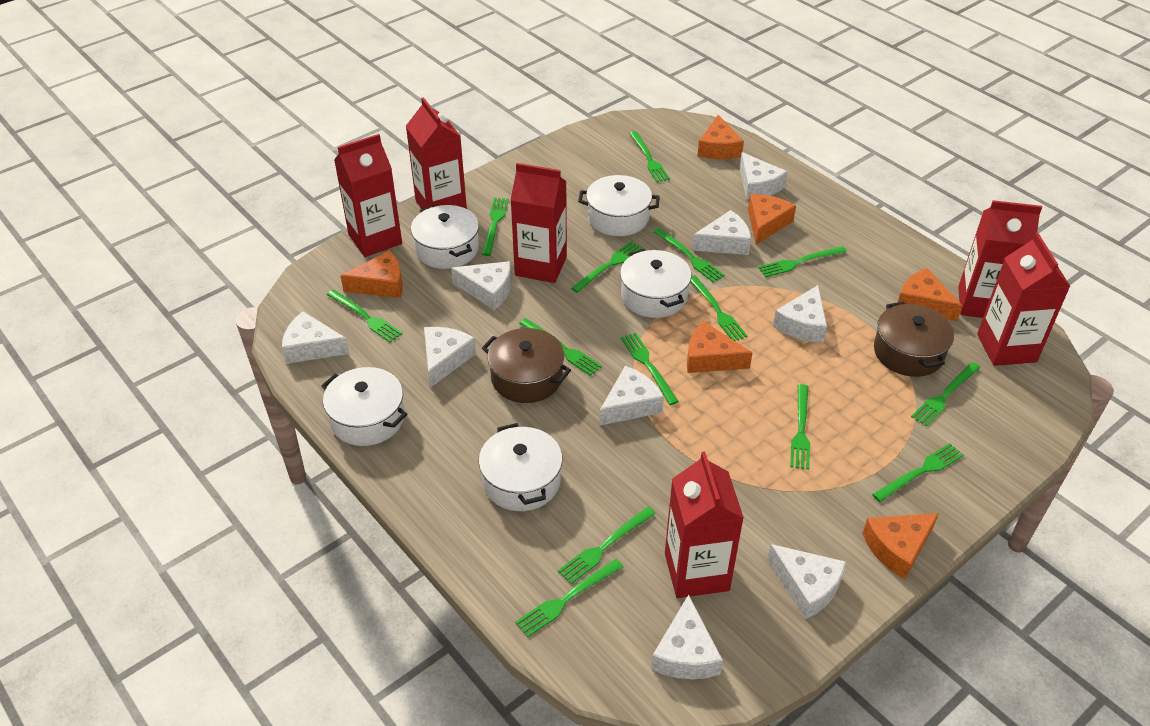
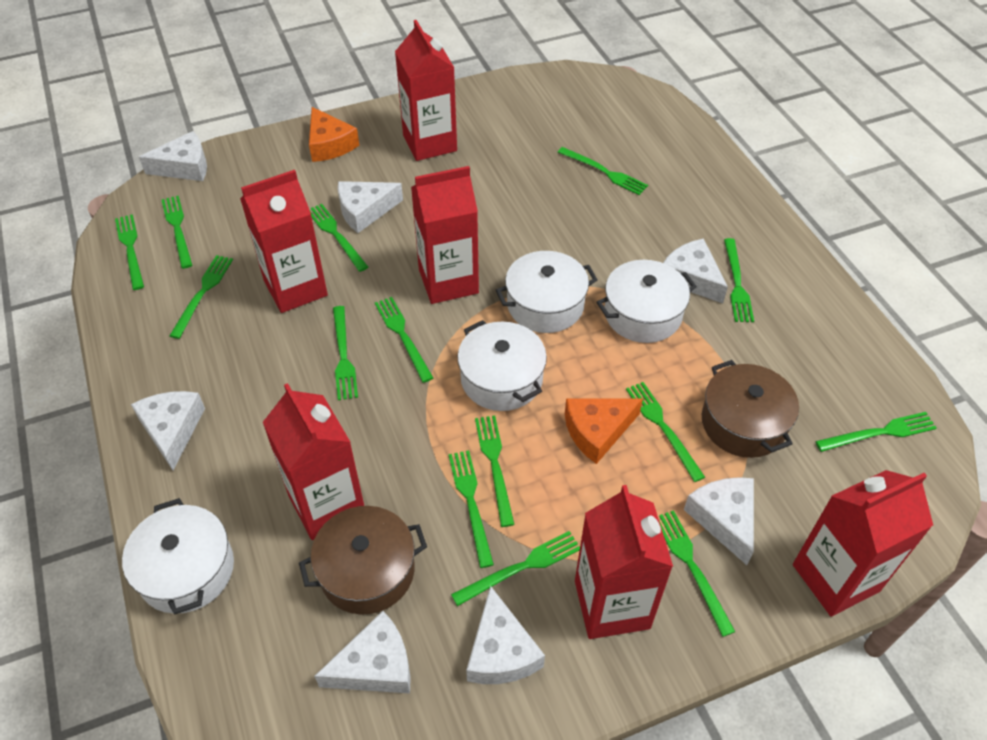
orange cheese: [341,250,403,298] [687,321,752,373] [698,115,744,159] [748,194,796,245] [862,513,939,579] [898,268,963,321] = 6 -> [309,107,359,162] [565,398,643,464] = 2
white cheese: [282,312,349,364] [424,327,476,388] [451,261,511,310] [599,366,664,426] [651,594,723,679] [692,210,751,255] [740,152,788,200] [768,544,846,619] [773,285,827,343] = 9 -> [131,391,205,470] [139,131,207,181] [314,611,411,693] [338,181,403,233] [466,586,545,684] [663,239,728,303] [684,477,754,565] = 7
white pot: [321,367,407,446] [411,205,479,269] [479,423,563,511] [578,175,660,236] [620,249,691,318] = 5 -> [122,498,234,614] [457,320,547,411] [496,251,598,333] [596,260,697,343] = 4

